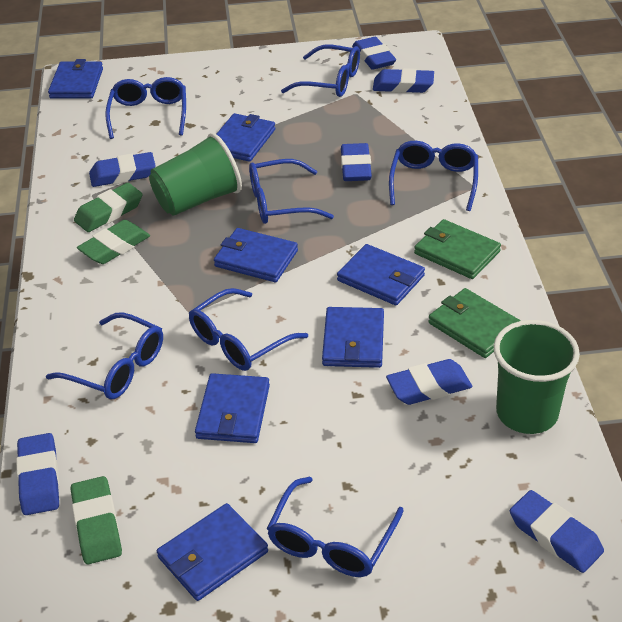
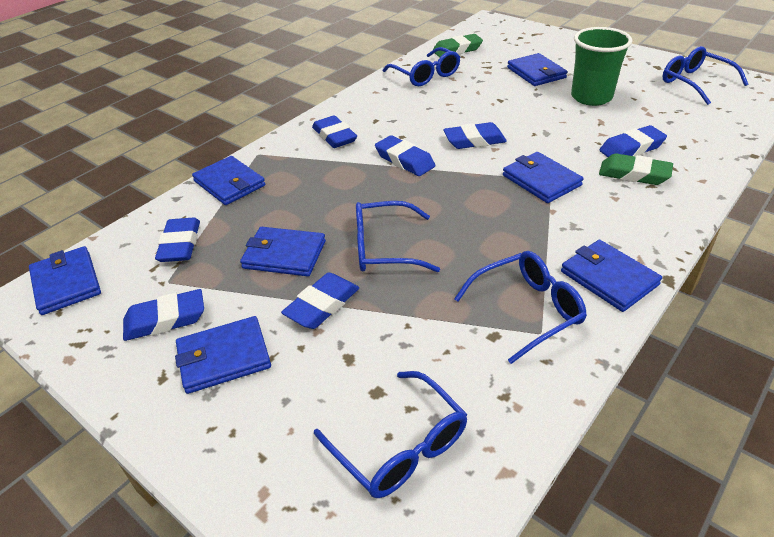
blue glasses: [46,312,163,399] [105,77,186,139] [189,288,308,371] [249,159,334,224] [267,477,404,577] [281,45,360,97] [389,141,478,211] = 7 -> [314,371,467,498] [356,201,440,272] [383,47,460,86] [454,251,587,364] [662,46,748,105] = 5
green cup: [149,133,242,216] [494,320,580,434] = 2 -> [571,27,632,106] = 1
green eraser: [71,476,122,564] [74,183,143,232] [77,220,150,264] = 3 -> [433,34,483,58] [599,154,673,185] = 2
green wallet: [414,219,501,279] [428,288,521,358] = 2 -> none = 0

